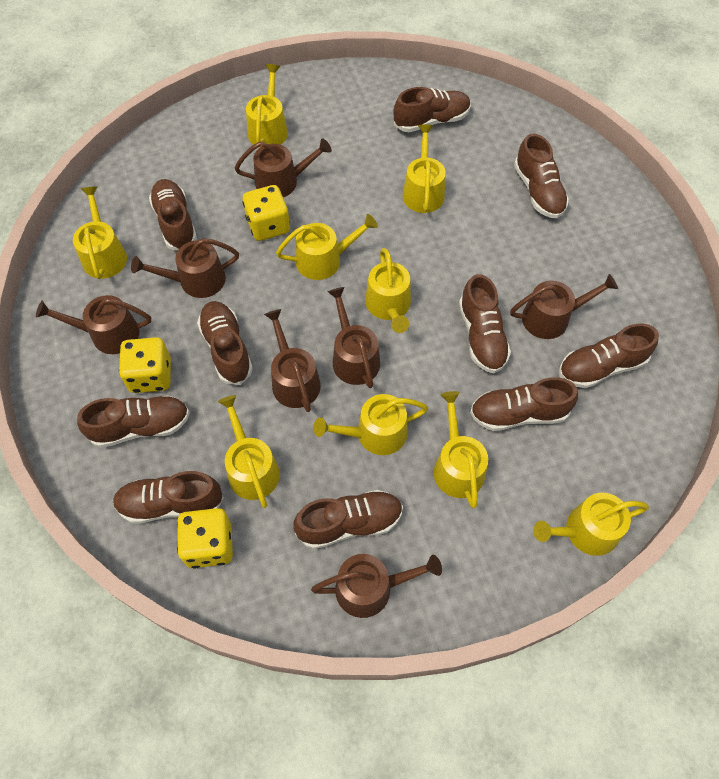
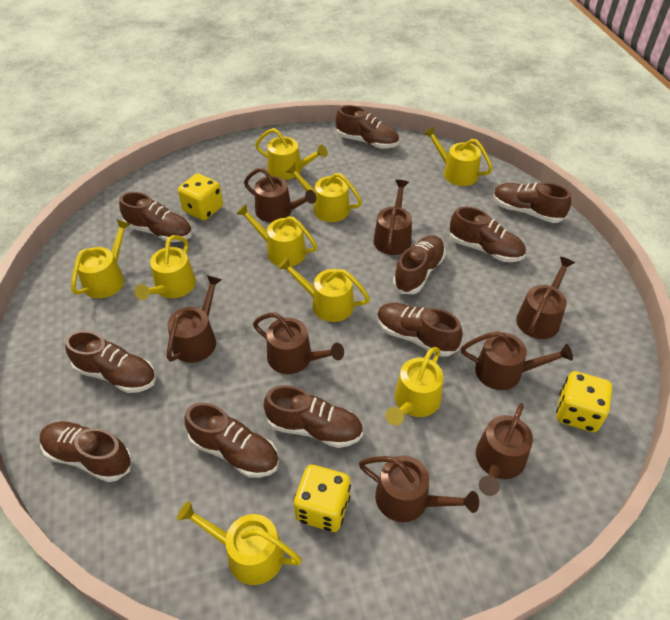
brown watering can: [36,295,151,354] [131,238,239,298] [235,138,332,197] [264,309,321,412] [311,554,442,618] [328,287,380,388] [510,274,618,339] = 7 -> [167,275,222,363] [244,168,316,222] [253,313,344,374] [359,455,479,522] [373,180,412,255] [461,331,573,390] [476,403,533,496] [516,257,575,339] = 8

